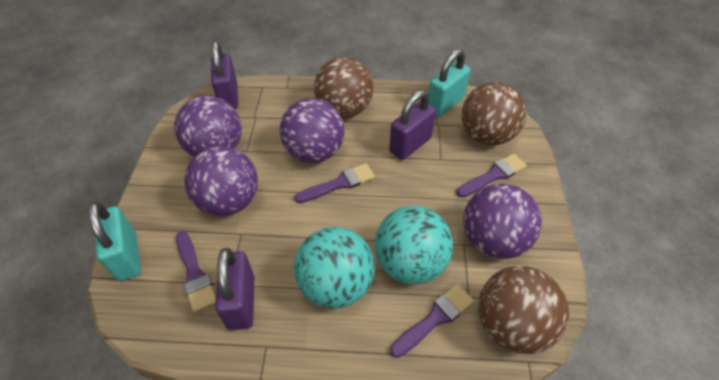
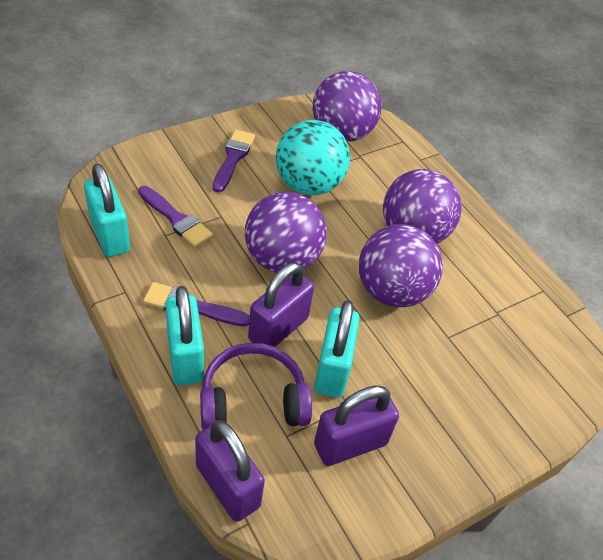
brown ball: [314,57,373,118] [462,82,527,145] [479,266,569,354] = 3 -> none = 0
purple brush: [176,231,216,312] [294,163,375,203] [390,284,474,358] [457,153,527,197] = 4 -> [138,186,213,247] [143,282,250,327] [213,130,255,193] = 3
purple headphones: none = 0 -> [200,343,312,430] = 1
turquoise ball: [294,227,375,309] [375,206,453,284] = 2 -> [276,120,350,195] = 1
turquoise padlock: [88,201,141,281] [428,49,471,117] = 2 -> [84,164,130,257] [165,286,204,385] [314,300,360,398] = 3

